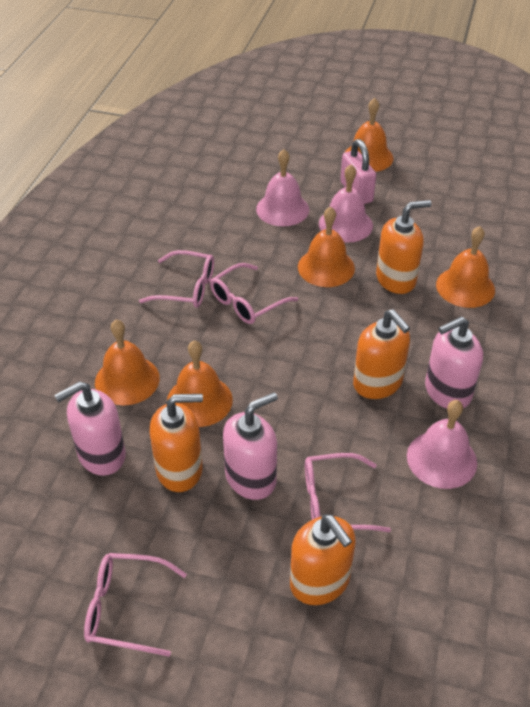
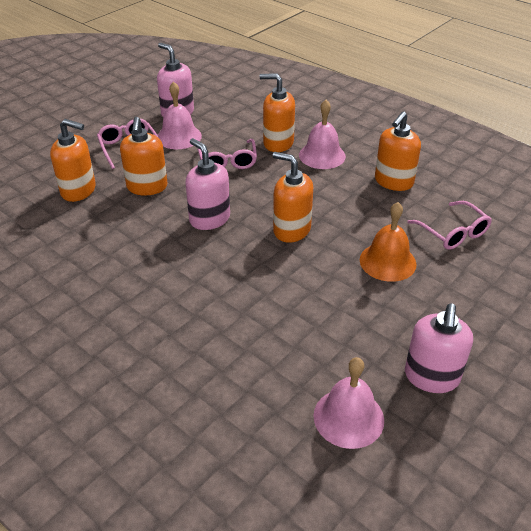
orange bell: [95,319,160,405] [167,340,233,427] [298,206,355,287] [345,98,393,172] [436,226,495,308] = 5 -> [360,202,416,282] = 1
orange soap dispenser: [150,394,203,492] [290,514,355,605] [353,309,410,399] [376,200,431,294] = 4 -> [50,119,96,202] [120,117,168,195] [260,74,295,152] [273,152,313,243] [375,111,421,191] = 5
pink glasses: [84,553,187,657] [139,250,214,308] [210,263,298,324] [305,453,391,532] = 4 -> [97,119,159,169] [197,139,257,169] [407,201,492,250] = 3
pink padlock: [340,139,376,204] = 1 -> none = 0

